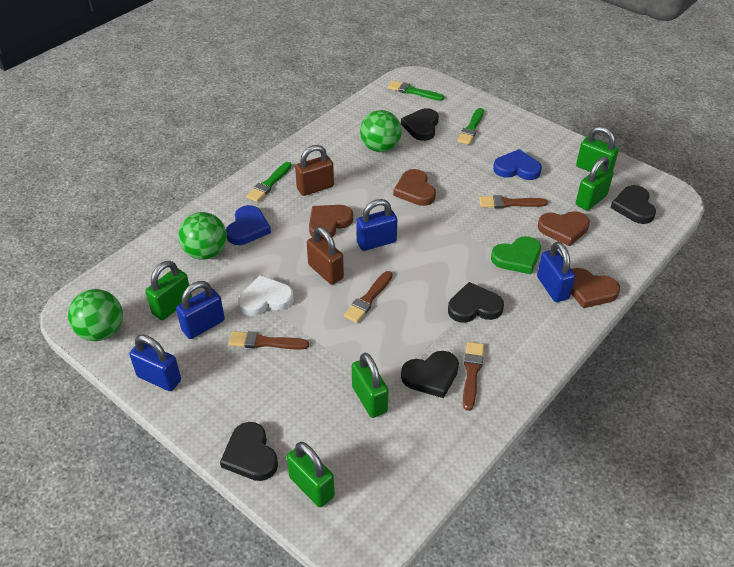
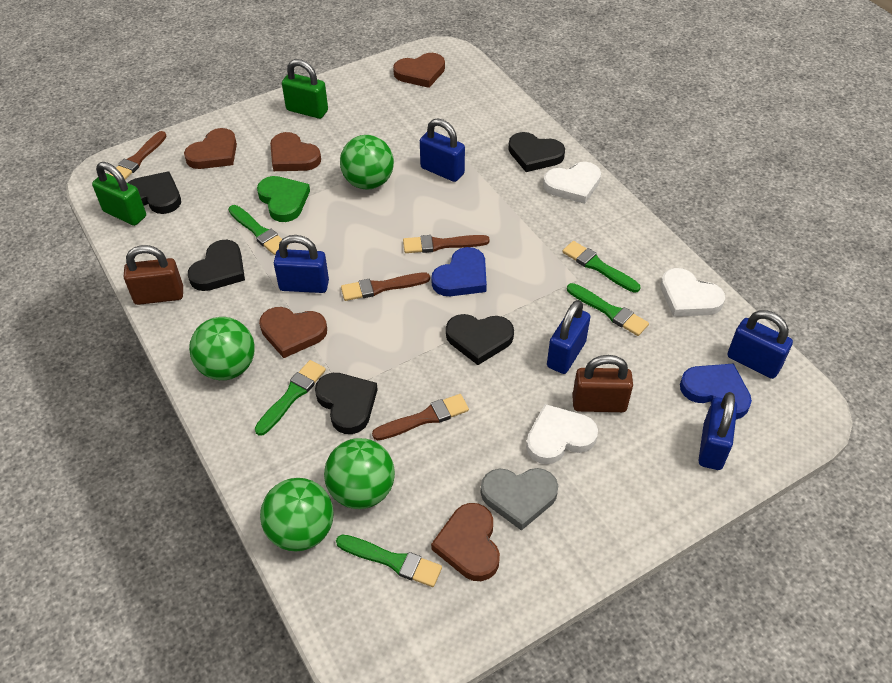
blue padlock: [129,335,181,391] [176,281,225,339] [356,199,397,251] [537,241,575,302] = 4 -> [274,235,329,293] [420,118,465,182] [547,300,590,374] [698,392,737,470] [727,310,793,379] = 5
brown heart: [309,205,353,238] [393,169,436,206] [538,211,590,246] [571,268,620,308] = 4 -> [184,128,237,169] [259,307,327,358] [270,132,321,171] [393,53,445,88] [431,503,500,581] = 5
green ball: [68,289,123,341] [178,212,227,260] [360,110,402,152] = 3 -> [189,317,255,380] [260,478,333,552] [324,438,395,509] [340,135,394,190] = 4
green brush: [246,162,292,202] [388,81,444,101] [457,108,484,145] = 3 -> [228,205,288,255] [255,360,326,436] [336,535,442,587] [562,241,641,293] [567,283,649,336] = 5
green padlock: [145,261,192,320] [287,442,335,507] [352,353,389,418] [576,126,619,172] [576,156,614,211] = 5 -> [92,162,146,226] [282,59,328,119] = 2
grey heart: none = 0 -> [481,468,558,531] = 1
white heart: [238,275,294,316] = 1 -> [526,404,598,464] [543,162,601,204] [660,268,725,317] = 3

